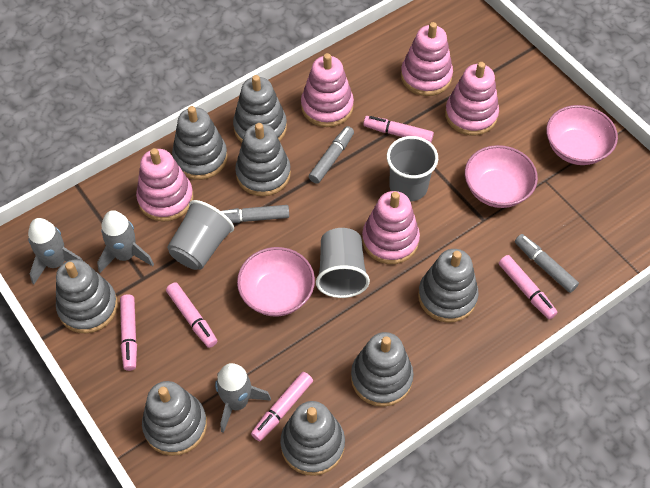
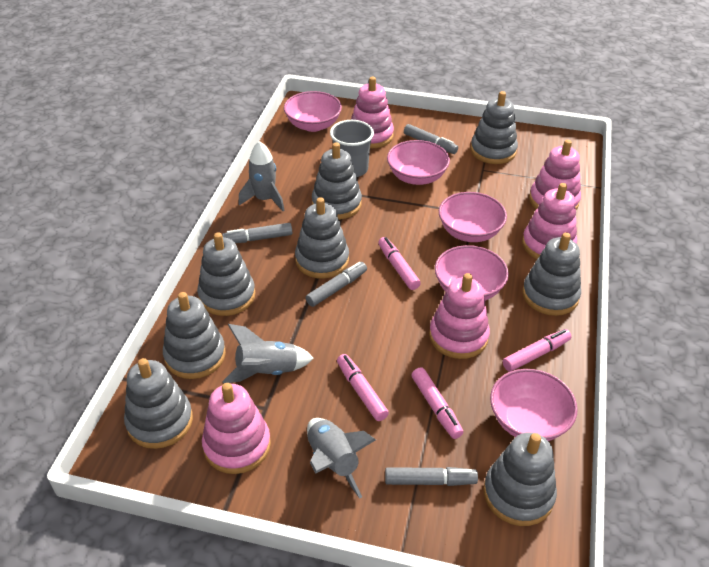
grey cup: [167,200,234,270] [316,228,370,298] [387,136,438,202] = 3 -> [330,120,374,177] = 1
grey marker: [221,205,289,223] [309,126,354,184] [515,234,579,293] = 3 -> [222,223,292,243] [306,262,367,307] [385,467,478,486] [404,124,458,154] = 4
pink bowl: [237,247,315,316] [465,145,538,208] [546,105,618,165] = 3 -> [284,91,342,132] [387,140,450,185] [435,245,509,301] [439,192,507,242] [490,369,578,441] = 5
pink marker: [120,294,137,371] [166,282,217,348] [251,372,313,441] [363,116,434,143] [499,255,558,319] = 5 -> [337,354,389,421] [378,237,421,290] [411,367,463,439] [503,329,572,372] = 4

